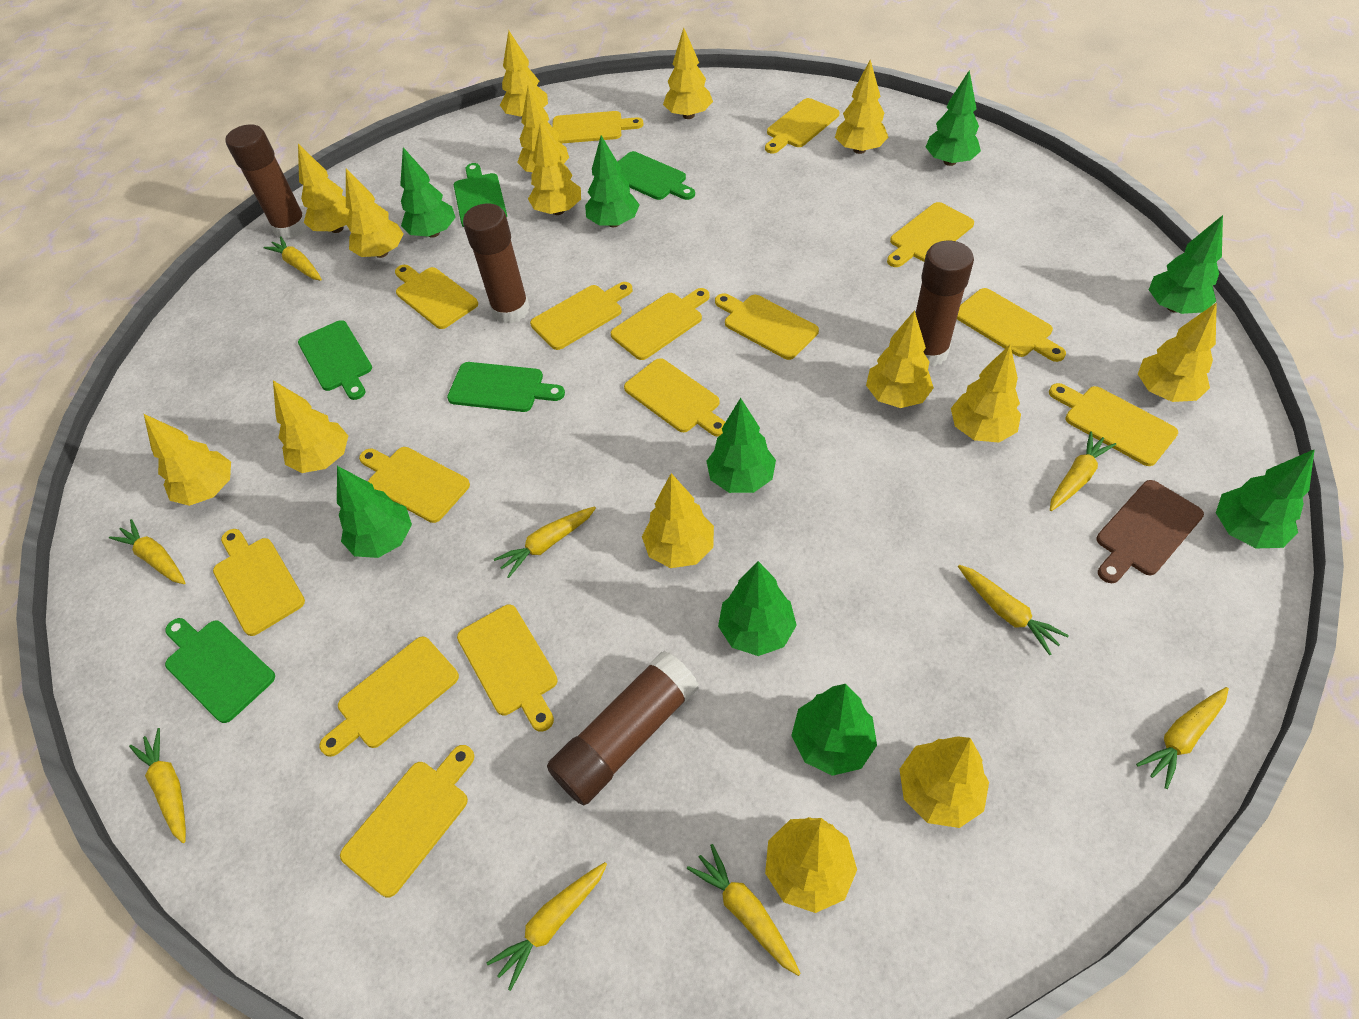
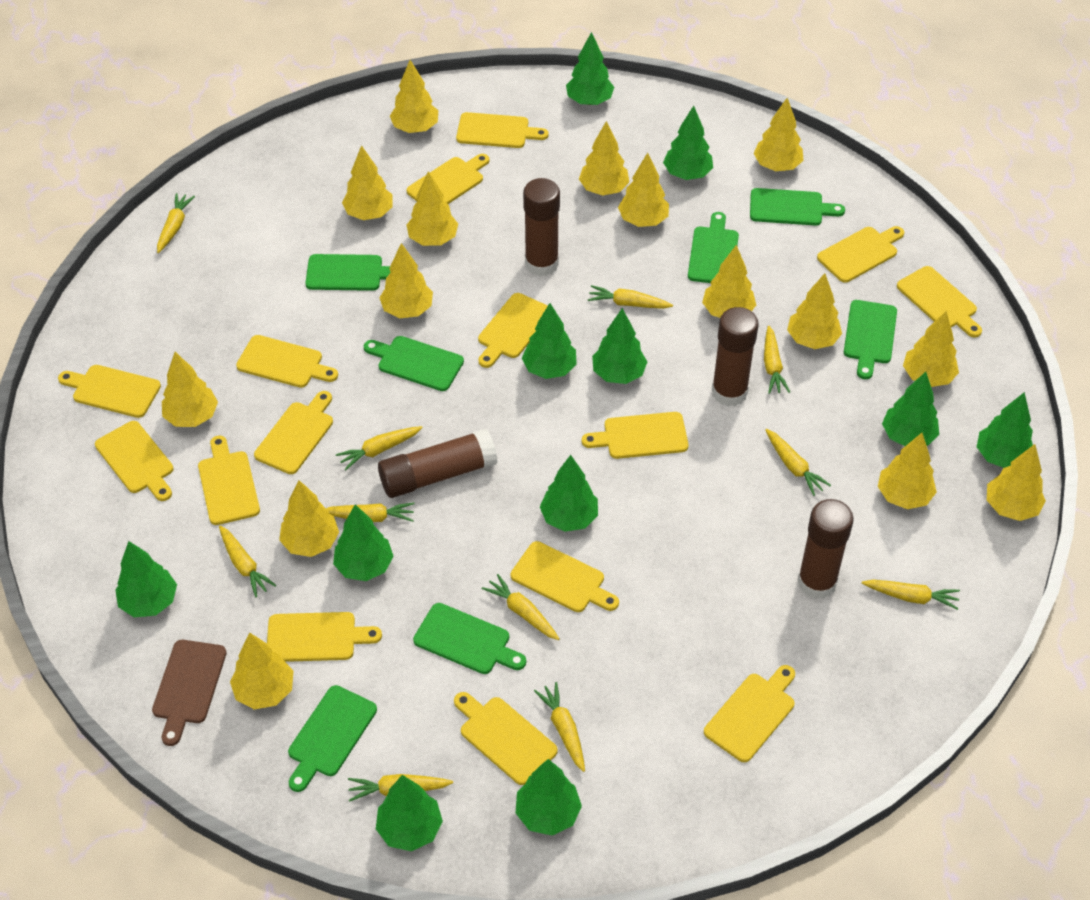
green cutting board: [165,618,275,723] [298,320,372,400] [447,362,565,412] [454,163,507,227] [618,151,695,200] = 5 -> [288,685,377,792] [305,254,391,291] [364,336,464,391] [413,603,526,674] [688,212,739,283] [750,188,845,226] [844,300,897,379] = 7
green tree: [337,466,412,558] [400,147,456,238] [585,136,640,227] [706,398,776,493] [718,561,797,656] [791,684,877,776] [926,70,981,166] [1149,215,1223,314] [1216,449,1315,548] = 9 -> [115,541,177,617] [333,504,393,581] [376,775,443,851] [516,759,582,836] [522,303,577,379] [540,455,598,532] [566,32,614,105] [592,308,647,384] [663,106,713,180] [882,372,939,446] [977,392,1033,468] = 11
yellow carrot: [109,519,185,584] [129,728,186,843] [263,236,322,281] [487,862,607,991] [494,506,596,578] [687,844,801,976] [958,565,1069,655] [1050,431,1116,511] [1136,687,1229,789] = 9 -> [157,193,195,253] [219,526,276,597] [326,503,414,522] [336,426,423,470] [348,774,453,802] [482,574,560,640] [534,682,585,772] [588,285,673,309] [764,325,790,394] [765,429,831,496] [862,580,960,610] = 11

